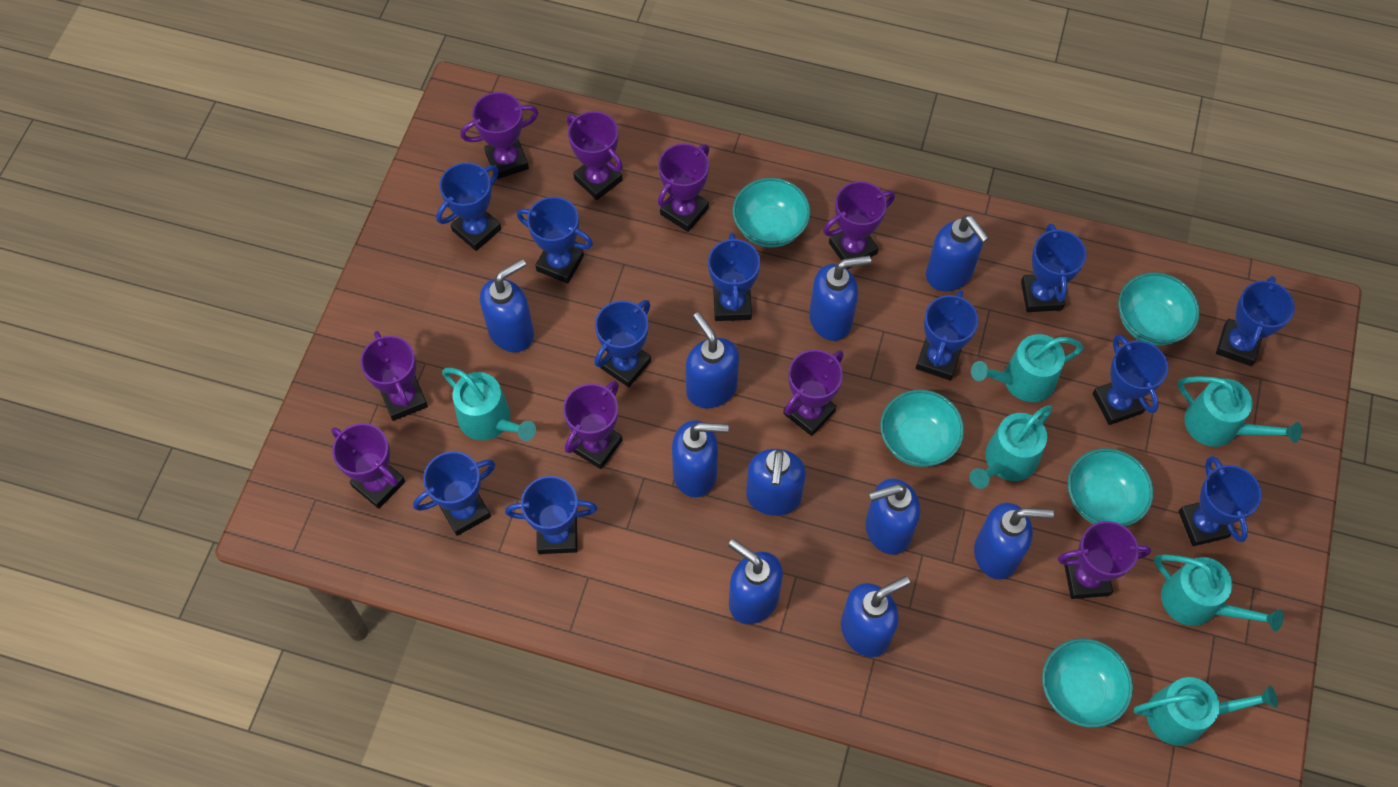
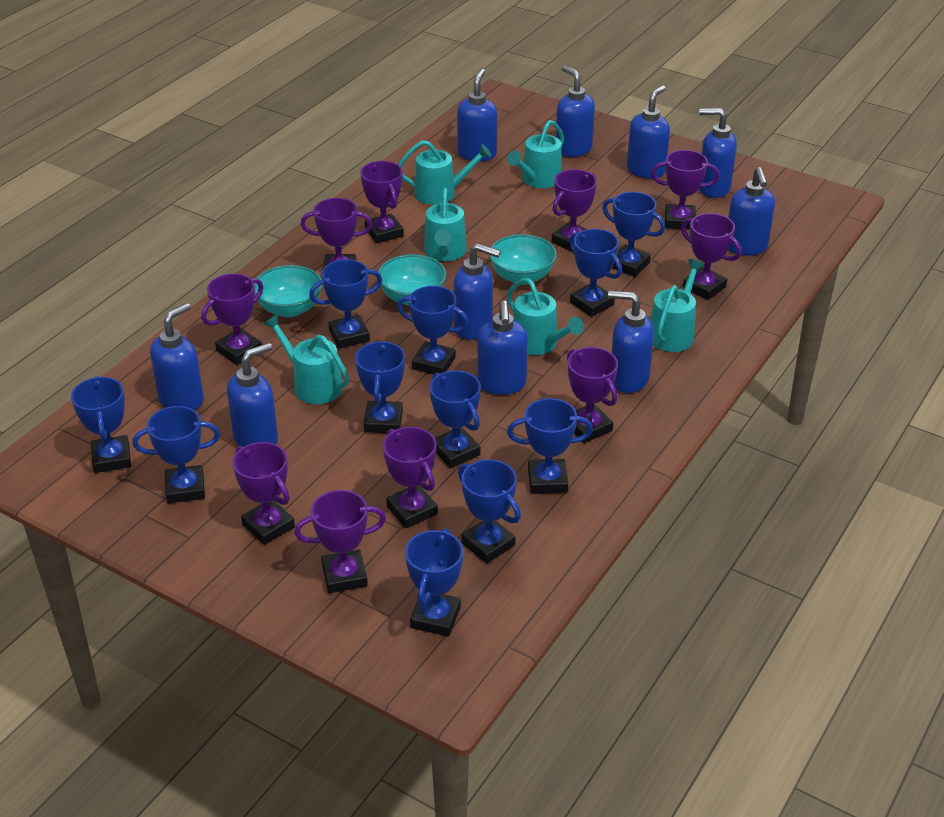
purple trophy: [331,423,405,509] [360,331,428,421] [460,92,538,179] [563,381,622,469] [566,111,623,200] [658,143,709,232] [783,350,844,436] [823,181,895,269] [1058,521,1151,599] = 9 -> [201,274,263,365] [233,442,295,545] [294,490,386,593] [301,198,372,268] [360,161,404,243] [383,427,438,528] [552,169,597,252] [567,347,618,443] [651,150,720,229] [681,213,741,300] = 10
turquoise bowl: [732,178,811,248] [880,390,964,467] [1042,638,1133,728] [1068,448,1154,527] [1118,272,1200,345] = 5 -> [254,265,323,317] [378,254,446,306] [489,234,557,285] = 3

